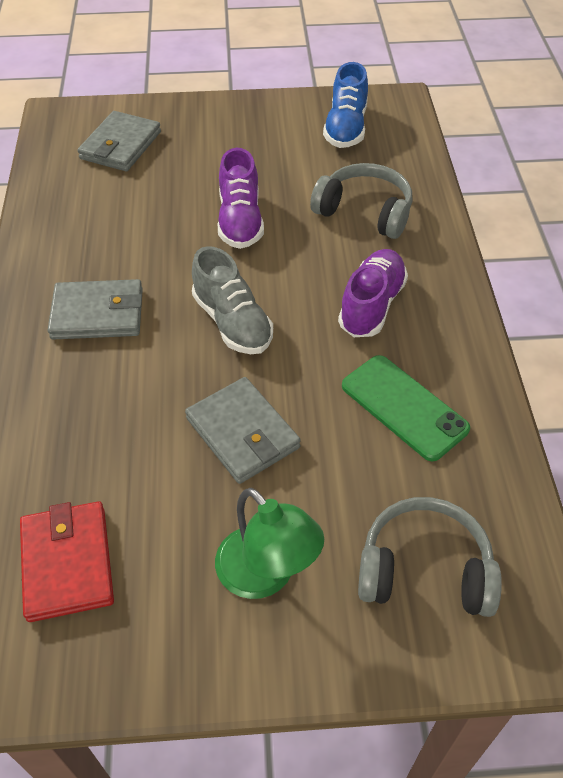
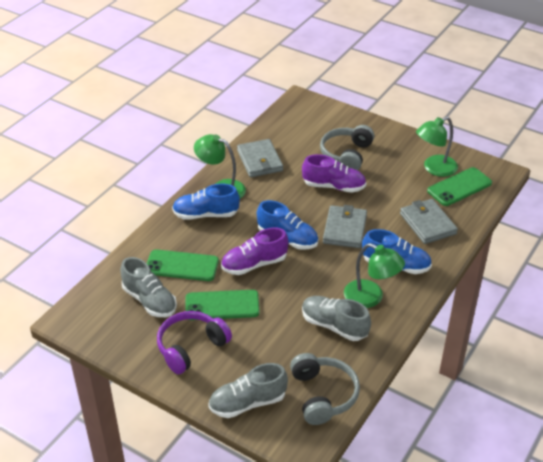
blue shoe: [323,62,368,148] = 1 -> [172,184,240,220] [257,200,318,250] [362,229,432,274] = 3
green lamp: [215,488,324,599] = 1 -> [194,134,246,199] [344,243,405,308] [416,116,458,177] = 3
green phone: [342,355,470,461] = 1 -> [147,249,219,281] [186,290,260,320] [427,167,492,206] = 3
grey shoe: [192,246,273,354] = 1 -> [120,257,177,317] [208,363,288,418] [302,296,371,341] = 3
purple headphones: none = 0 -> [157,311,232,375] = 1
red wallet: [20,501,114,622] = 1 -> none = 0

